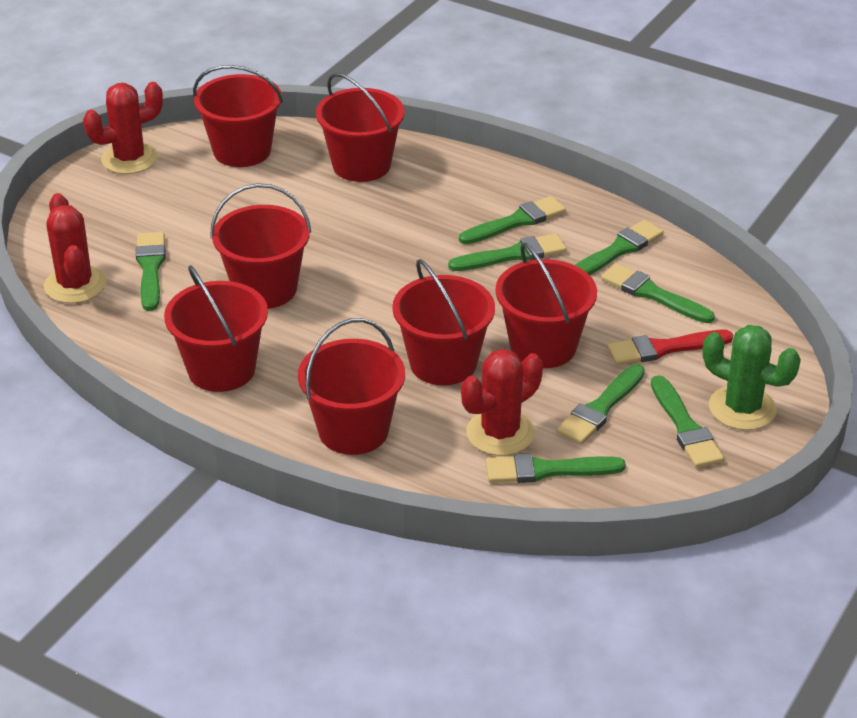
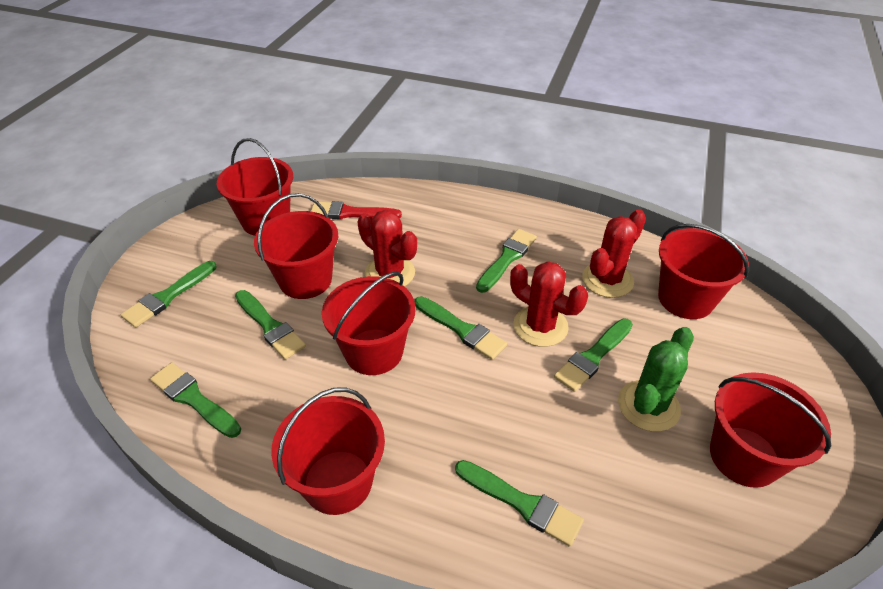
green brush: [136,232,166,311] [448,233,567,271] [459,196,566,244] [486,453,626,483] [557,364,645,444] [575,220,664,275] [601,263,715,323] [651,375,724,468] = 8 -> [121,261,216,328] [150,363,241,438] [235,290,306,359] [415,296,507,360] [455,460,584,547] [476,229,537,293] [554,318,633,392] = 7
red bucket: [164,265,268,392] [193,65,283,167] [210,183,311,309] [298,318,405,455] [316,73,405,182] [392,259,495,385] [495,242,597,368] = 7 -> [217,138,293,236] [254,193,338,299] [271,387,385,515] [322,272,416,375] [658,224,749,319] [710,372,831,488] = 6

